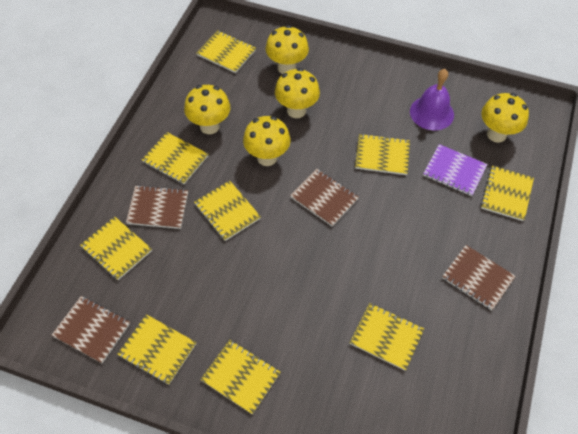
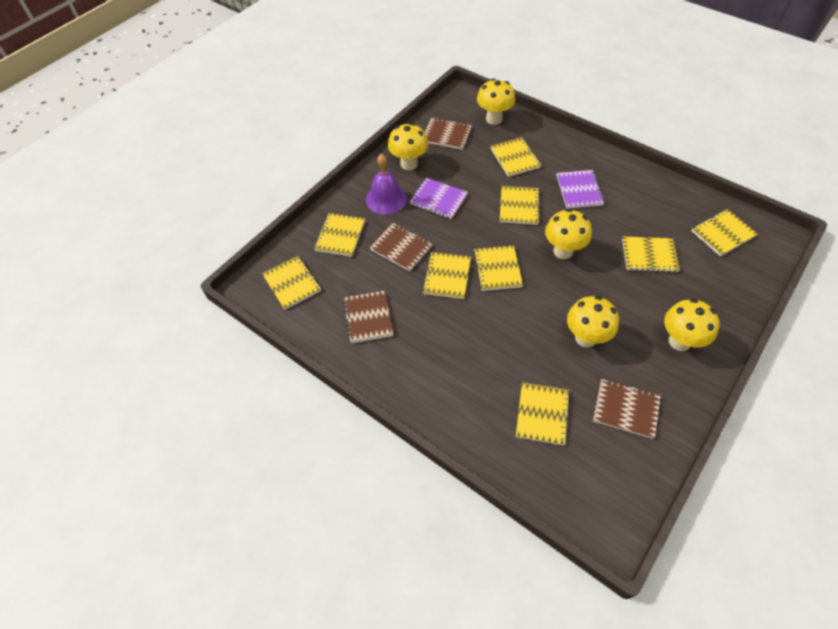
purple notebook: [423,144,488,196] = 1 -> [410,178,468,219] [556,170,604,208] = 2

